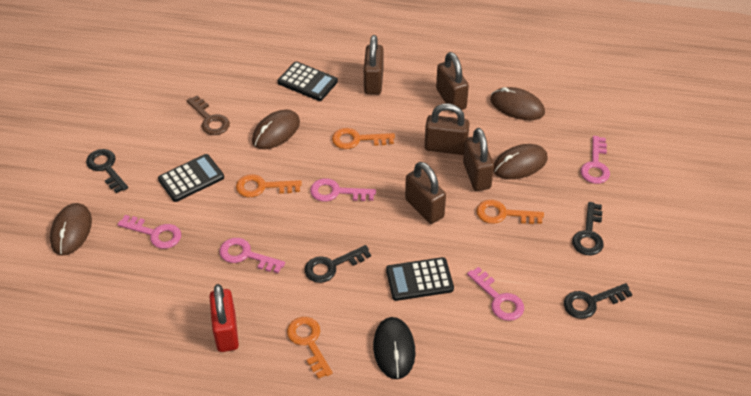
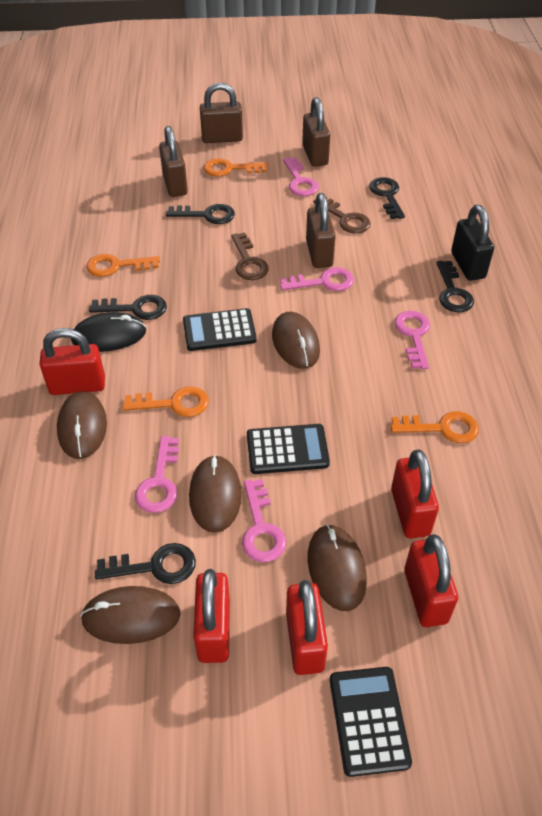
black key: [86,149,128,193] [305,245,371,283] [564,283,632,319] [572,202,604,255] = 4 -> [89,295,167,320] [95,543,196,584] [166,204,235,224] [369,177,405,219] [437,261,474,312] = 5
black padlock: none = 0 -> [451,205,494,281] = 1
brown key: [187,95,230,135] = 1 -> [231,233,269,280] [313,197,371,234] = 2
brown mouse: [50,203,92,256] [252,110,300,149] [490,87,545,120] [493,144,547,179] = 4 -> [57,391,107,459] [80,586,181,644] [189,455,242,533] [272,312,320,369] [307,524,367,611] = 5
brown padlock: [364,35,384,95] [405,162,446,224] [425,104,469,155] [436,52,469,112] [463,128,494,191] = 5 -> [159,126,188,197] [200,82,243,143] [302,97,330,167] [306,193,336,268] = 4
red padlock: [209,284,239,352] = 1 -> [39,328,105,395] [193,569,230,663] [286,580,328,675] [391,449,439,539] [404,534,458,627] = 5

